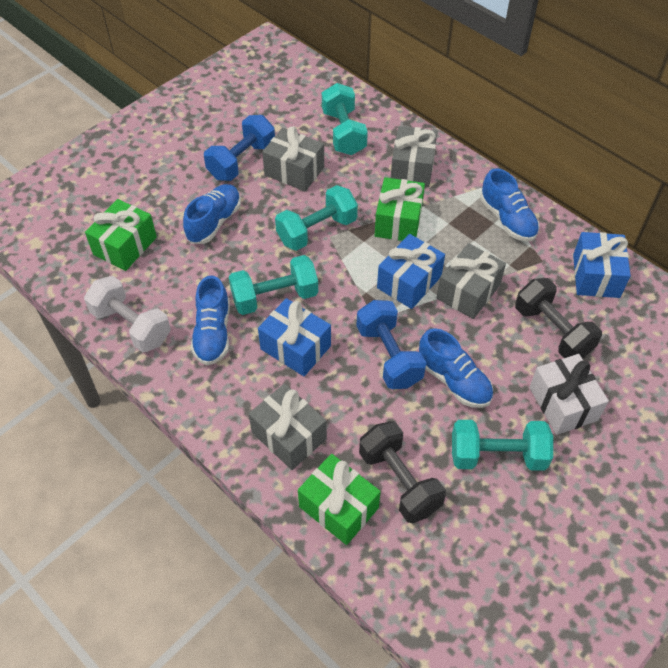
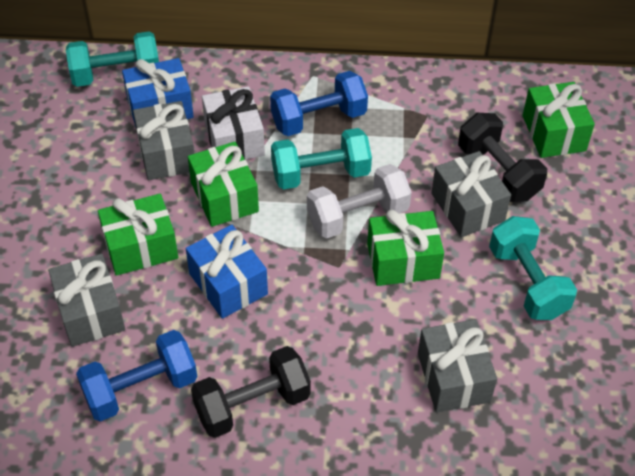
blue gift: [258,298,331,376] [377,234,445,309] [573,232,631,298] = 3 -> [122,58,194,127] [186,225,268,319] = 2
blue shoe: [183,184,241,244] [191,275,230,365] [419,328,493,408] [480,168,540,242] = 4 -> none = 0
green gift: [85,199,157,271] [298,454,381,545] [375,177,425,241] = 3 -> [98,194,178,276] [188,142,259,227] [367,210,444,286] [523,82,595,158] = 4
turquoise dumbbell: [229,255,318,315] [275,185,358,251] [322,83,368,155] [452,420,553,471] = 4 -> [66,31,159,87] [271,128,372,190] [489,216,577,320] = 3

